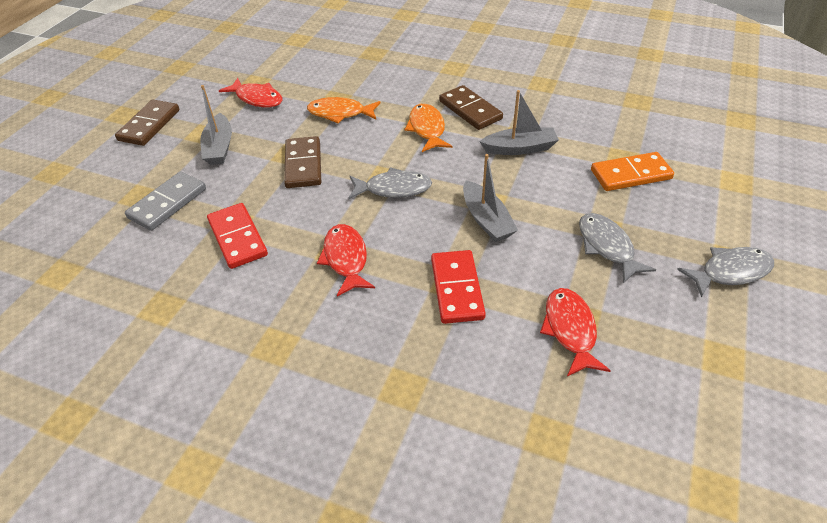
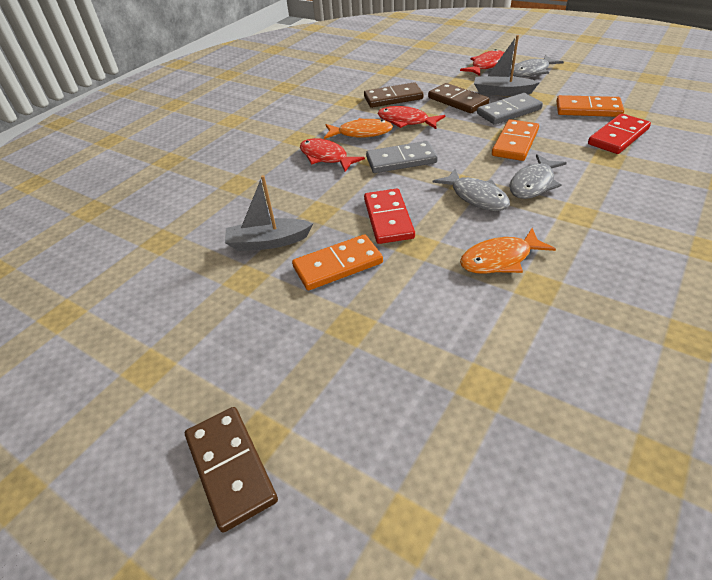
grey boat: [200,85,232,165] [463,154,518,242] [479,90,559,155] = 3 -> [225,175,313,251] [474,35,540,96] = 2
grey domino: [125,171,206,231] = 1 -> [366,141,438,173] [477,93,543,125] = 2
orange domino: [591,152,674,191] = 1 -> [292,234,383,290] [492,119,539,161] [557,95,624,117] = 3

